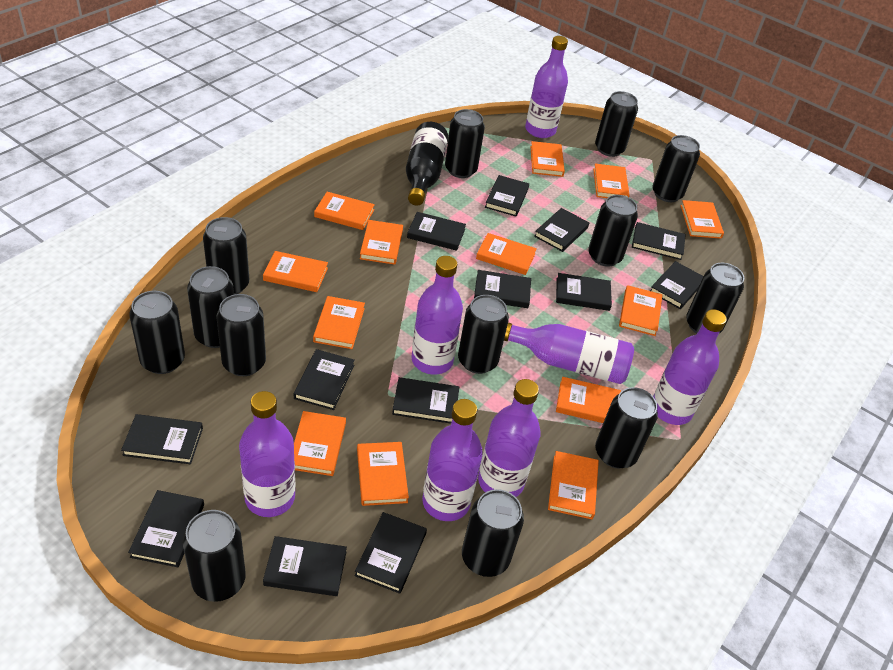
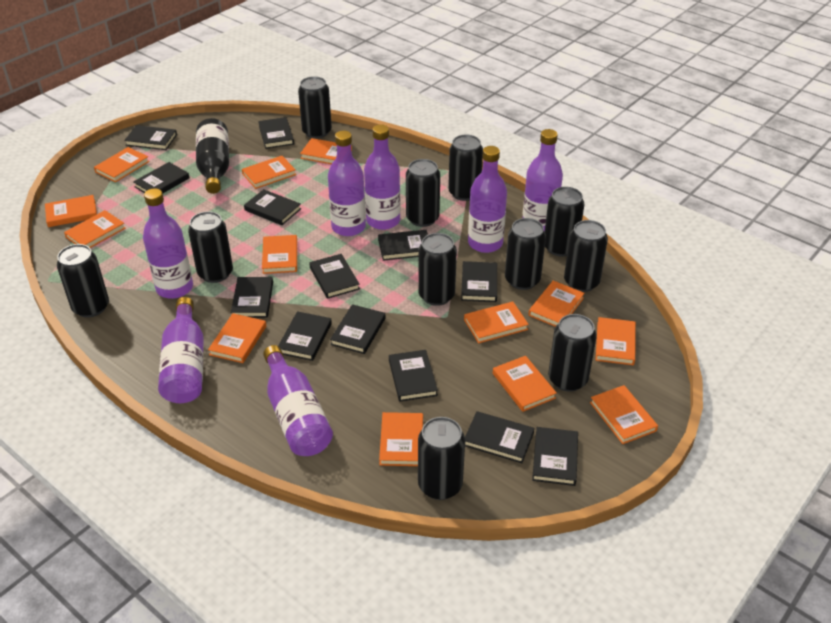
black can: [129,291,185,374] [182,510,246,602] [187,266,234,348] [203,217,249,294] [216,294,266,376] [445,109,485,178] [458,295,509,374] [462,489,524,577] [588,195,638,267] [595,91,638,157] [595,387,658,468] [652,135,700,202] [686,263,744,334] = 13 -> [57,244,109,318] [188,211,233,283] [298,76,332,139] [406,159,440,227] [418,233,457,306] [418,417,465,500] [448,134,483,201] [505,218,546,290] [545,187,584,256] [548,314,597,392] [564,220,608,292] = 11

